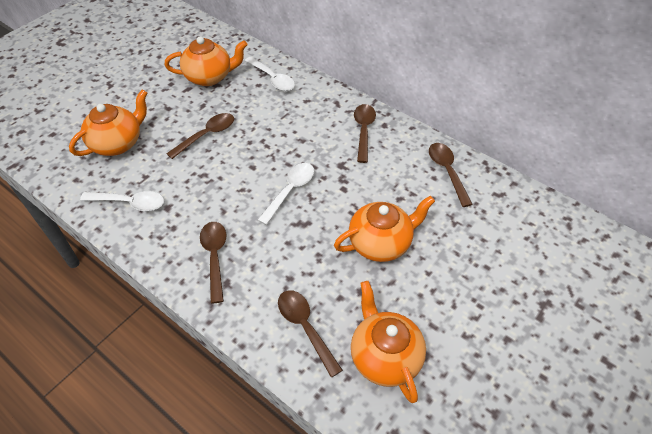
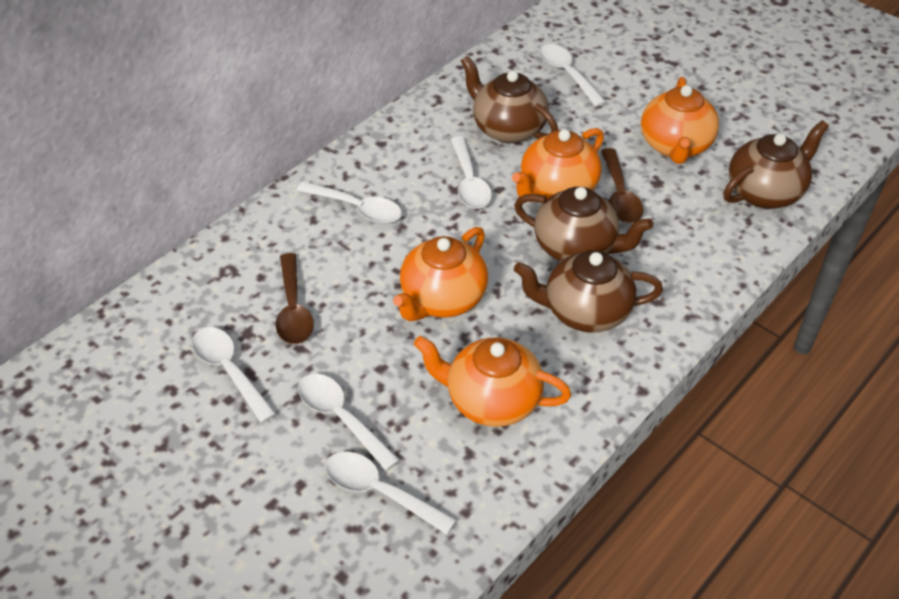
brown spoon: [166,113,234,159] [200,222,227,303] [278,290,343,377] [354,104,376,163] [429,143,473,207] = 5 -> [276,253,314,344] [601,148,644,223] = 2
brown teapot: none = 0 -> [461,56,558,143] [514,187,653,261] [514,250,663,333] [724,120,829,209] = 4
white spoon: [80,191,164,211] [245,57,295,91] [258,163,314,225] = 3 -> [192,327,276,423] [296,181,402,224] [298,374,400,471] [325,451,457,535] [450,136,492,209] [539,44,606,107] = 6

